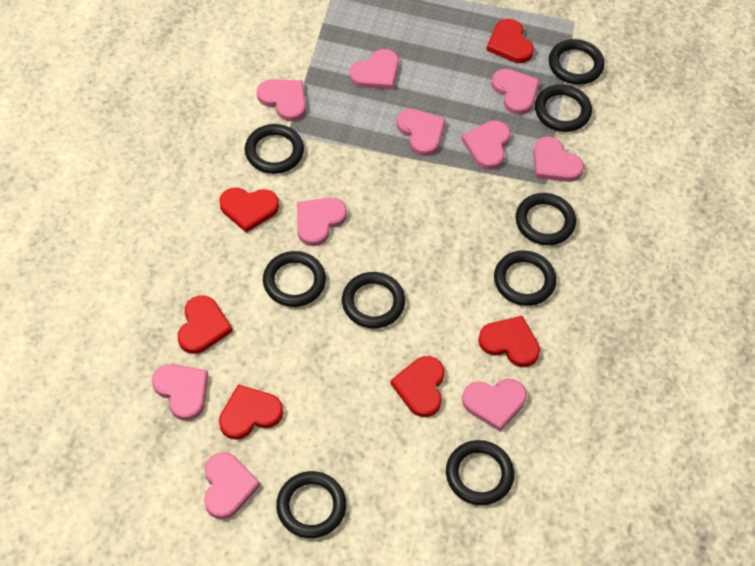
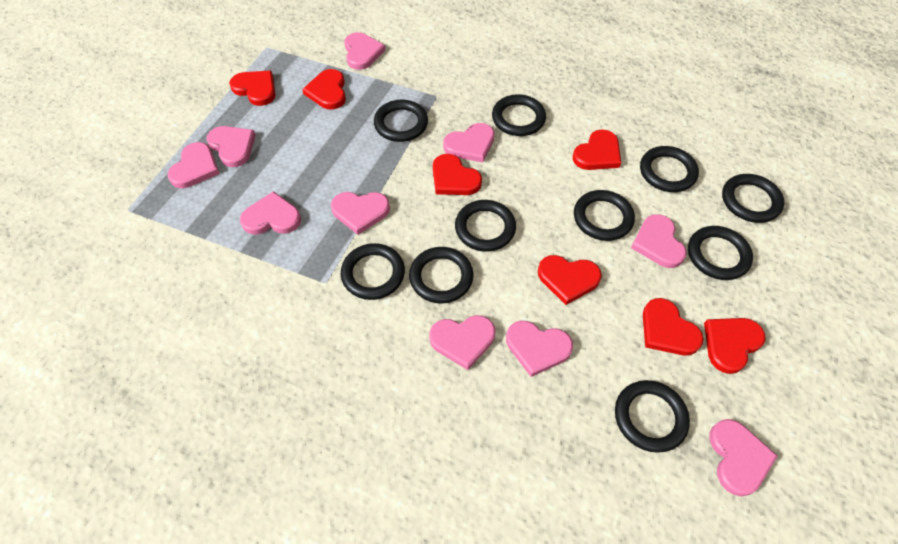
black ring: [245,124,304,174] [263,251,326,307] [276,471,346,538] [342,272,405,328] [446,440,514,505] [494,250,556,306] [515,193,576,245] [535,84,592,132] [549,39,604,85] = 9 -> [341,243,405,300] [374,100,428,142] [409,247,474,304] [455,200,516,252] [492,94,546,136] [574,190,635,241] [615,380,690,453] [640,146,699,192] [688,226,753,280] [722,174,784,223] = 10
red heart: [178,295,233,354] [219,188,279,233] [219,384,283,440] [390,356,445,417] [478,316,540,367] [486,19,534,63] = 6 -> [229,71,276,106] [302,69,346,110] [433,154,482,195] [538,255,602,305] [573,129,621,170] [643,298,704,356] [704,318,766,374] = 7

